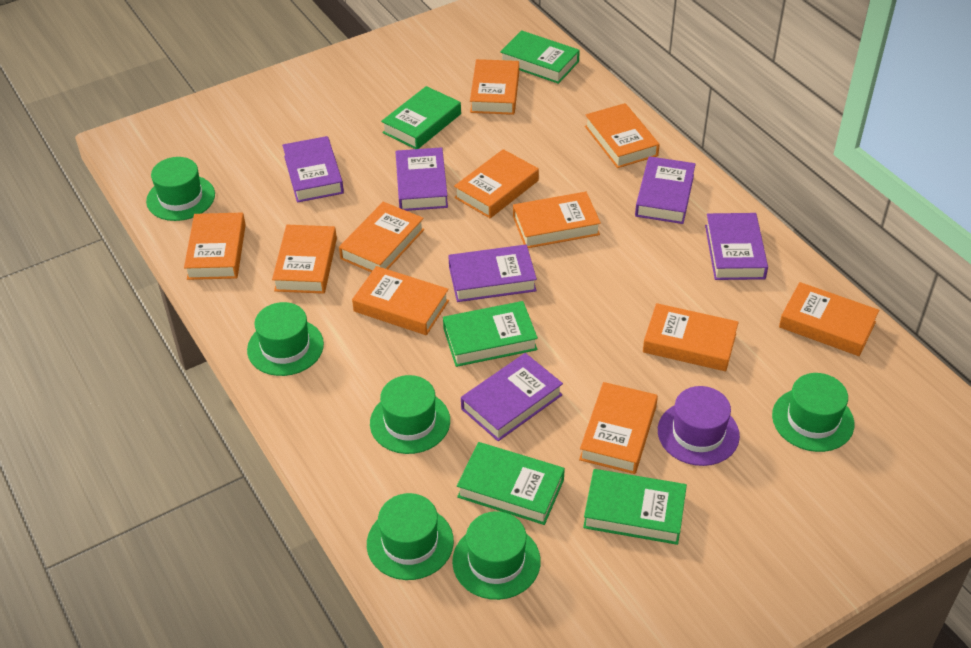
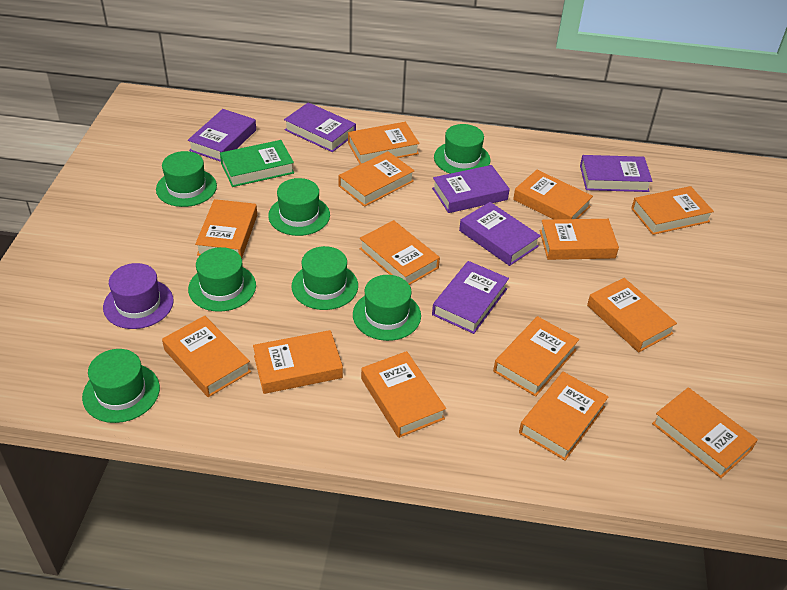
green book: [381,86,461,149] [443,301,538,367] [457,442,565,525] [500,30,580,84] [583,469,687,545] = 5 -> [220,140,294,187] = 1
green hat: [146,157,215,221] [247,302,324,376] [367,493,454,580] [370,375,450,454] [452,511,541,600] [772,373,854,452] = 6 -> [82,349,160,423] [156,151,217,207] [188,247,256,312] [268,178,330,236] [291,246,358,310] [353,275,421,341] [434,124,491,174] = 7
orange book: [184,213,246,280] [272,225,337,294] [339,202,424,272] [352,266,449,335] [454,149,539,218] [470,59,519,115] [513,192,601,248] [579,382,658,474] [585,103,660,168] [643,303,739,371] [779,282,879,356] = 11 -> [162,316,251,397] [195,199,257,258] [253,330,343,394] [338,151,415,207] [348,122,420,164] [360,220,440,285] [361,351,446,438] [493,316,579,397] [513,170,593,219] [519,372,609,461] [540,219,619,260] [587,278,677,353] [631,186,714,235] [652,387,758,478] = 14

